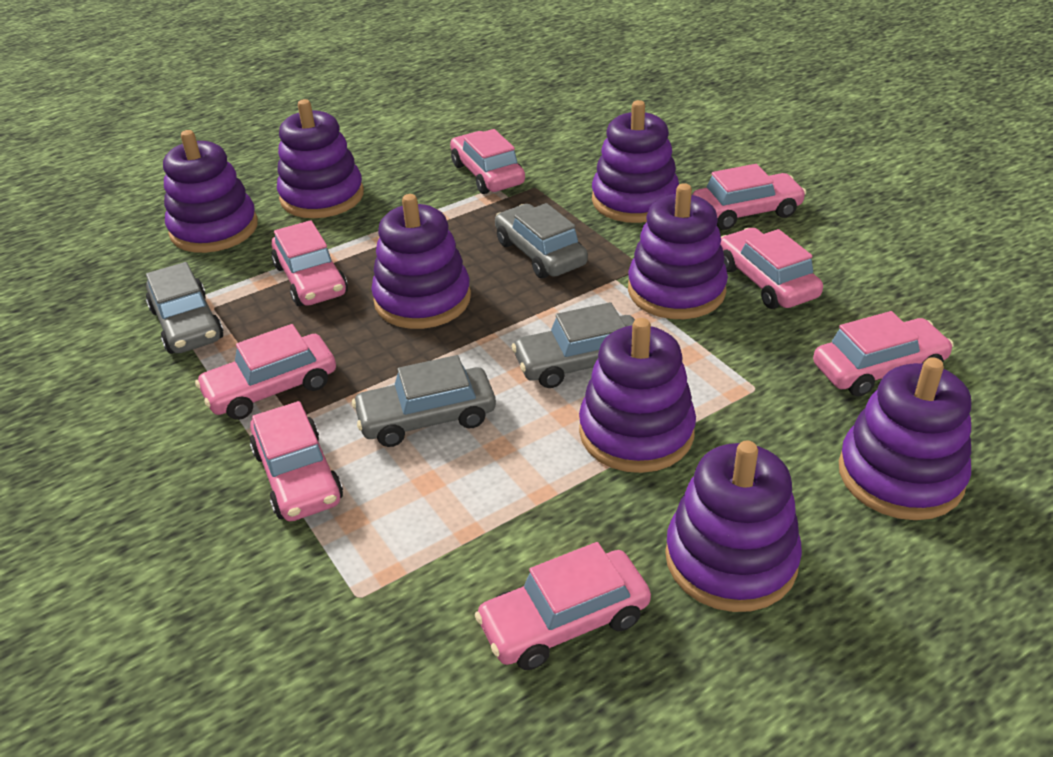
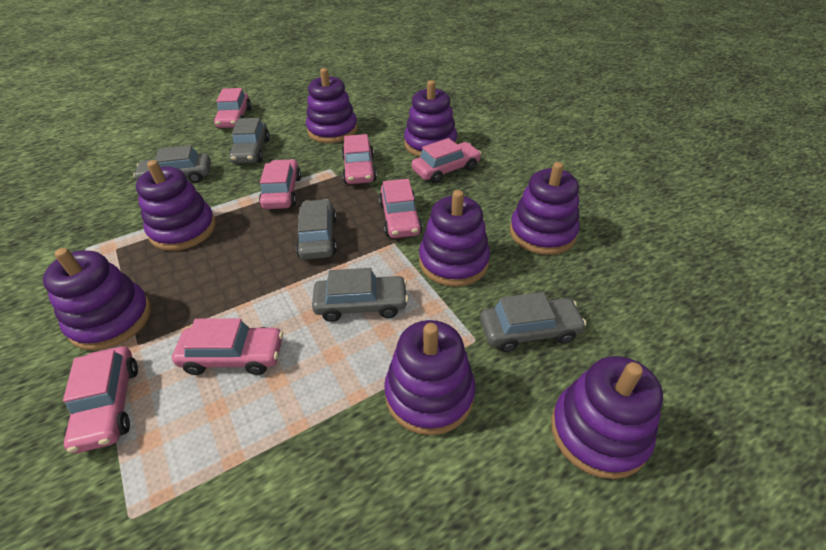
grey car: [146,262,223,354] [352,355,496,447] [495,203,588,279] [511,302,635,388] = 4 -> [133,145,211,183] [229,118,270,164] [296,199,337,260] [312,268,408,322] [480,292,586,352] = 5
pink car: [195,324,336,420] [250,401,343,521] [271,220,348,306] [450,129,525,194] [475,542,651,670] [692,164,806,230] [720,228,823,309] [813,311,954,397] = 8 -> [63,346,138,453] [172,318,283,375] [214,88,252,129] [259,159,301,209] [342,134,377,184] [379,179,423,238] [412,138,481,183] = 7

